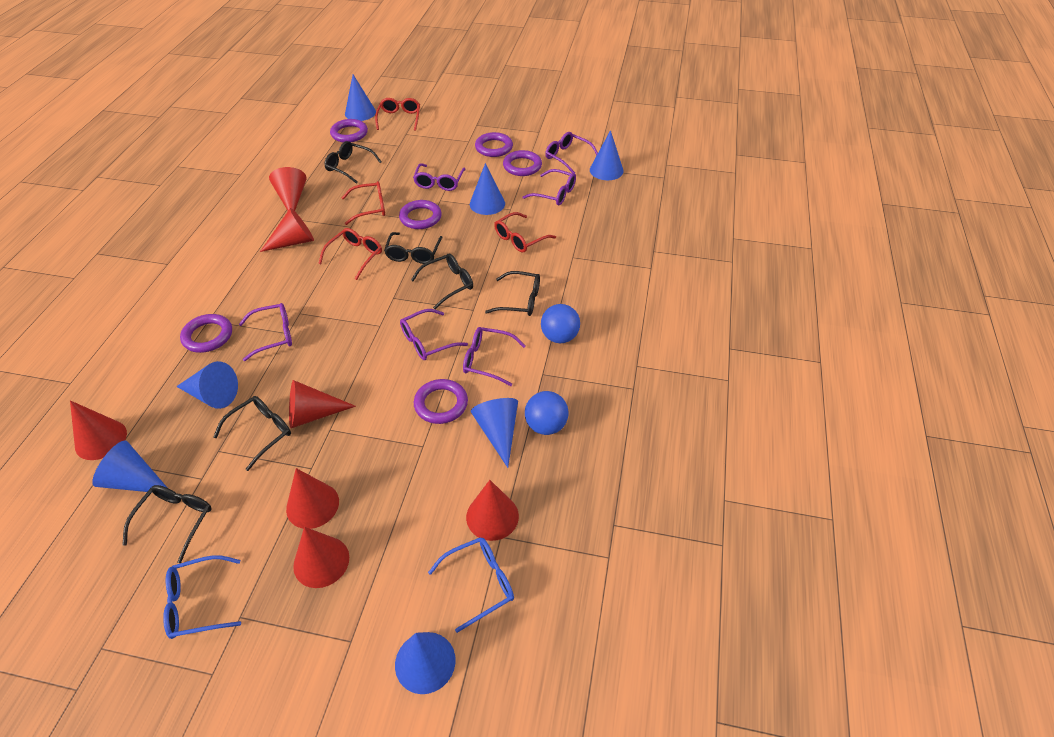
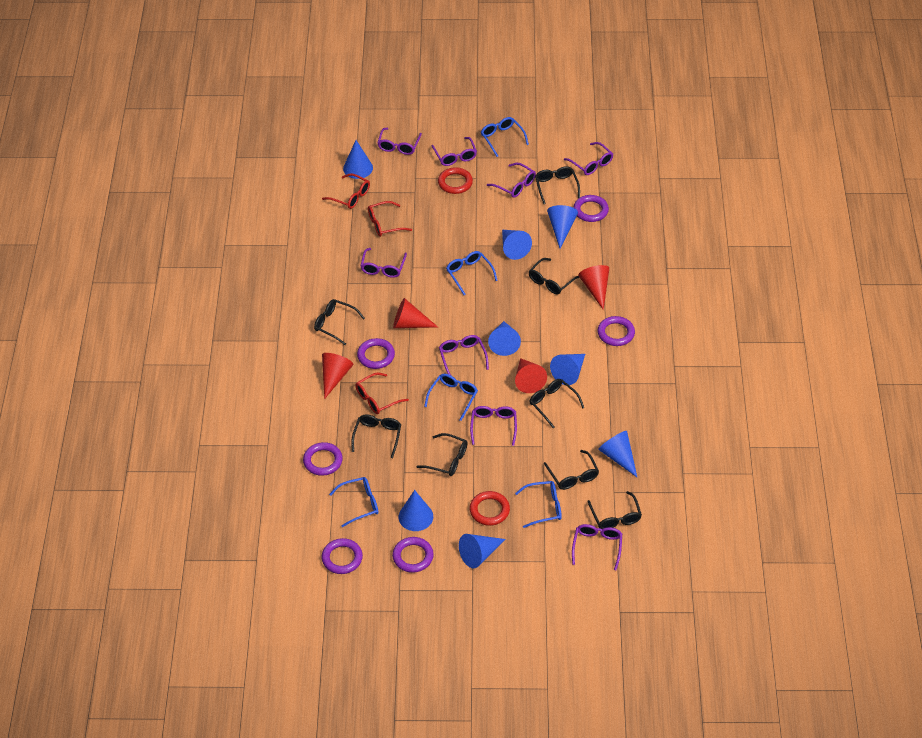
black glasses: [122,485,212,563] [213,396,291,471] [324,141,382,184] [384,232,443,264] [411,253,473,309] [485,271,540,316] = 6 -> [314,299,365,345] [351,415,401,458] [416,433,468,476] [529,258,580,295] [529,379,584,428] [535,166,580,204] [544,450,599,490] [587,491,642,529] = 8
blue ball: [525,391,569,435] [541,304,580,343] = 2 -> none = 0
blue cone: [92,440,167,492] [176,361,238,409] [345,75,376,121] [395,632,456,694] [470,163,505,215] [471,398,518,468] [590,130,624,180] = 7 -> [343,140,373,179] [399,490,433,531] [459,534,505,569] [488,321,521,356] [502,230,532,260] [547,205,578,248] [550,354,585,385] [598,431,638,478] = 8
blue glasses: [163,555,241,639] [428,537,514,633] = 2 -> [329,477,378,527] [424,374,478,421] [446,251,498,295] [481,117,529,157] [515,481,562,528] = 5
purple glasses: [239,303,292,361] [400,309,468,360] [413,163,466,191] [463,327,526,386] [522,169,576,206] [545,132,598,173] = 6 -> [361,248,407,278] [377,128,422,155] [432,137,477,166] [439,335,489,375] [470,406,517,446] [487,163,536,198] [564,142,613,175] [572,524,622,570] = 8
red cone: [70,400,127,460] [260,208,314,252] [269,167,307,211] [286,468,339,529] [289,380,356,428] [293,527,349,588] [466,480,519,541] = 7 -> [322,353,353,399] [393,298,438,328] [515,358,547,393] [578,265,609,310] = 4
red glasses: [318,228,382,280] [342,181,385,225] [375,98,420,131] [494,212,556,253] = 4 -> [322,174,370,209] [355,373,409,414] [368,201,412,237] = 3
red ring: none = 0 -> [438,167,473,194] [470,491,510,526] = 2

